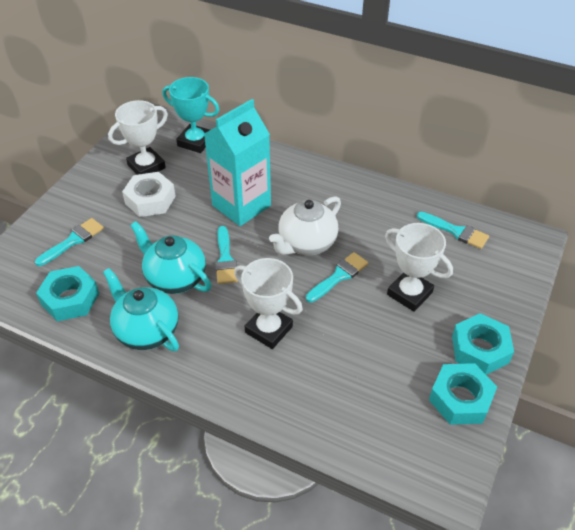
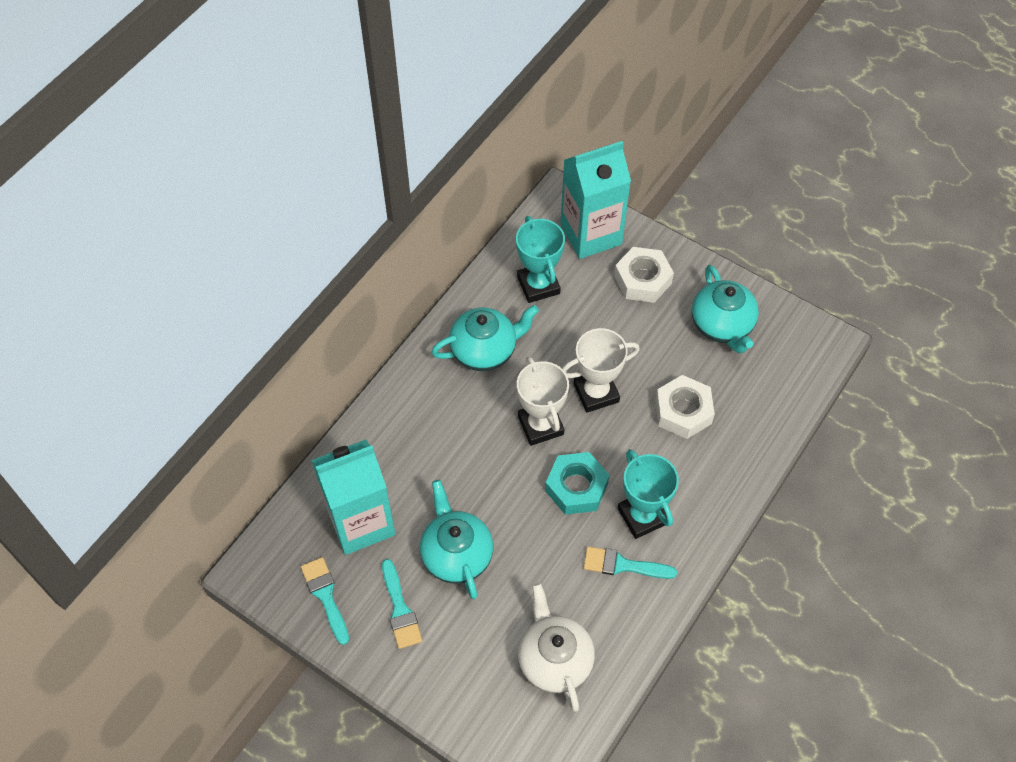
turquoise brush: [35,218,104,266] [215,226,238,284] [306,252,369,303] [417,212,489,249] = 4 -> [301,557,349,645] [382,559,422,649] [583,546,677,579] = 3
turquoise carton: [204,99,271,226] = 1 -> [312,440,395,555] [560,141,631,259] = 2
turquoise nut: [36,266,99,321] [429,363,497,425] [452,313,514,375] = 3 -> [545,452,609,515] = 1
turquoise teapot: [103,268,179,351] [130,221,211,294] = 2 -> [420,480,493,599] [431,305,539,371] [692,265,759,353] = 3
turquoise trophy: [162,77,220,153] = 1 -> [516,216,565,303] [618,449,679,539] = 2
white nut: [122,172,176,217] = 1 -> [614,247,674,303] [655,375,715,439] = 2
white trophy: [108,100,168,175] [234,258,303,349] [385,223,453,312] = 3 -> [517,357,569,446] [562,328,640,413] = 2

